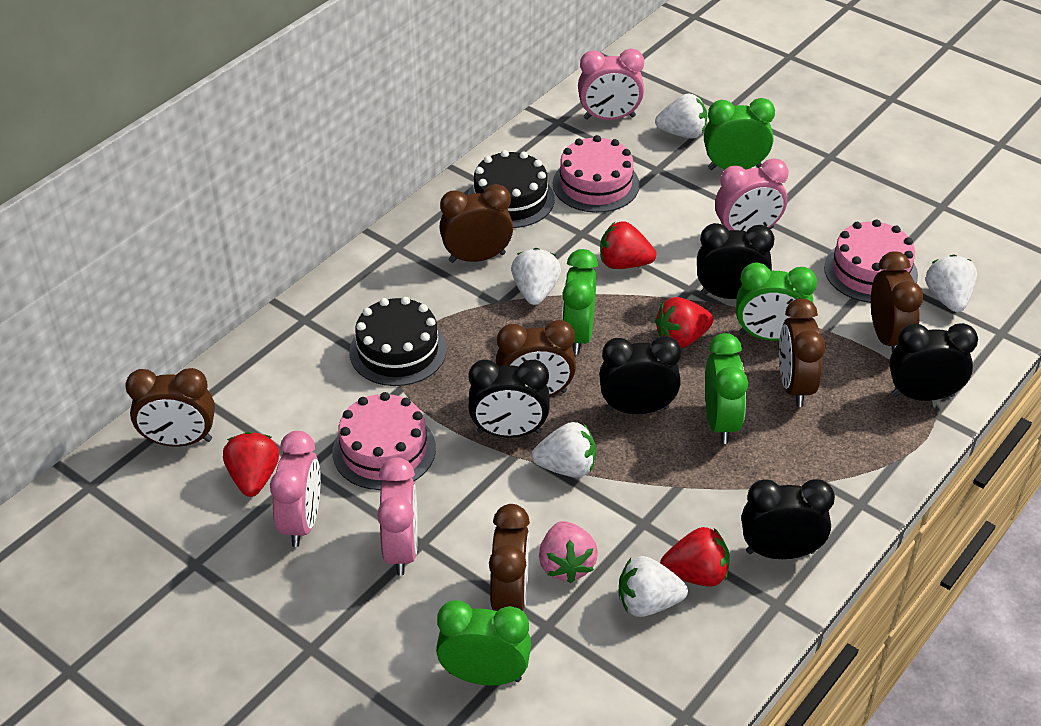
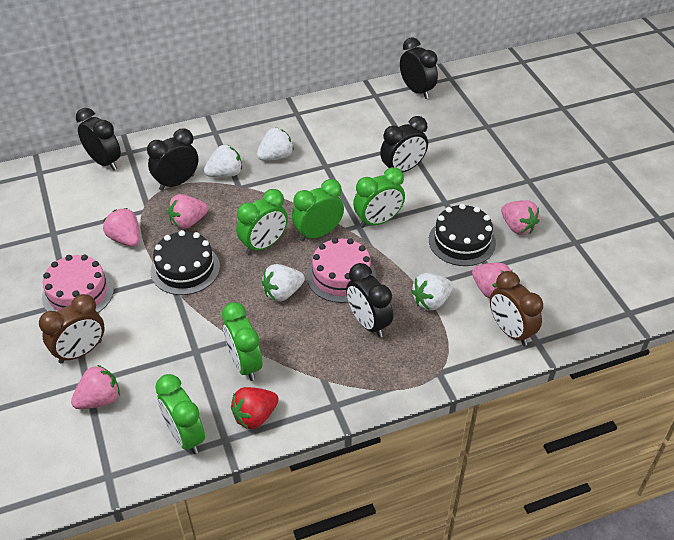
brown clock: [125,368,215,447] [439,184,513,263] [489,504,530,611] [496,320,576,396] [779,298,826,407] [871,251,924,352] = 6 -> [39,294,105,364] [490,271,543,346] = 2
pink cake: [332,392,436,490] [553,135,640,213] [824,220,918,303] = 3 -> [42,254,114,313] [307,238,376,303] = 2
pink clock: [270,431,321,547] [377,457,418,576] [578,49,644,120] [715,158,788,232] = 4 -> none = 0
pink strawberry: [539,521,598,583] = 1 -> [71,365,120,409] [103,208,139,247] [168,194,208,229] [472,263,512,298] [501,200,540,235] = 5
red strawberry: [223,432,279,497] [600,221,656,269] [655,297,714,348] [660,527,730,587] = 4 -> [231,387,279,429] = 1
white strawberry: [511,248,561,305] [532,422,596,478] [619,556,688,617] [655,93,707,138] [925,254,977,312] = 5 -> [204,144,242,177] [257,128,294,161] [262,264,305,302] [411,273,453,311] = 4

